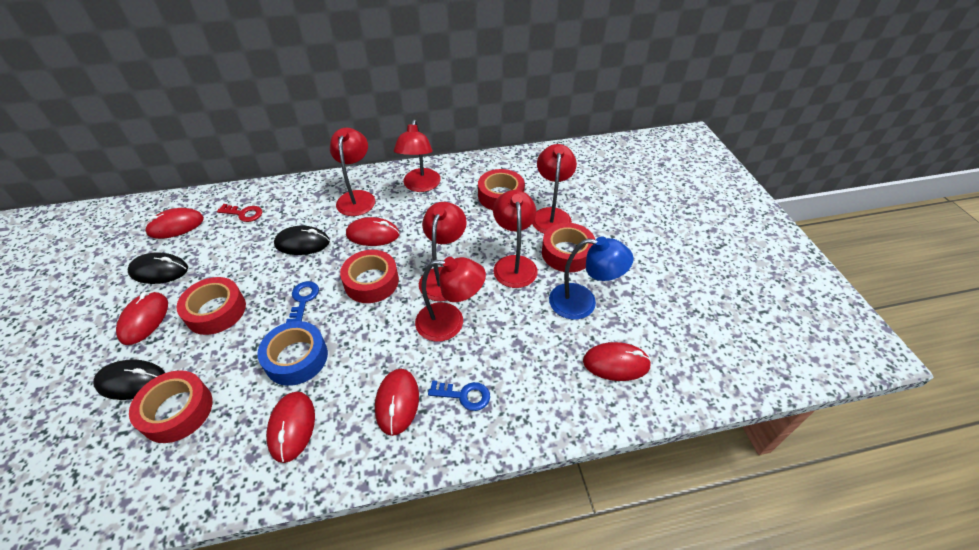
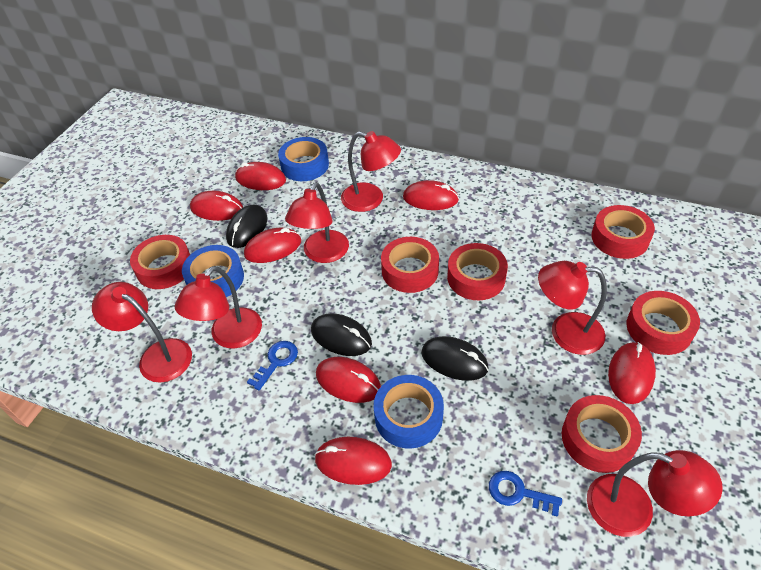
blue lamp: [549,237,634,320] = 1 -> none = 0
blue tape: [257,321,328,386] = 1 -> [182,245,244,297] [278,137,329,181] [374,375,444,448] = 3
red key: [217,204,262,222] = 1 -> none = 0
red mouse: [116,291,168,345] [145,208,204,239] [266,391,315,463] [346,217,400,246] [375,369,419,436] [583,342,652,381] = 6 -> [190,191,243,221] [235,162,286,190] [244,228,301,263] [315,437,392,485] [316,357,381,403] [403,180,459,210] [608,342,656,404] = 7
red tape: [129,370,213,443] [176,277,246,335] [340,250,399,303] [478,169,525,210] [542,223,595,272] = 5 -> [130,235,190,289] [381,237,439,293] [447,243,508,300] [562,395,642,473] [591,205,655,259] [627,291,700,355] = 6

